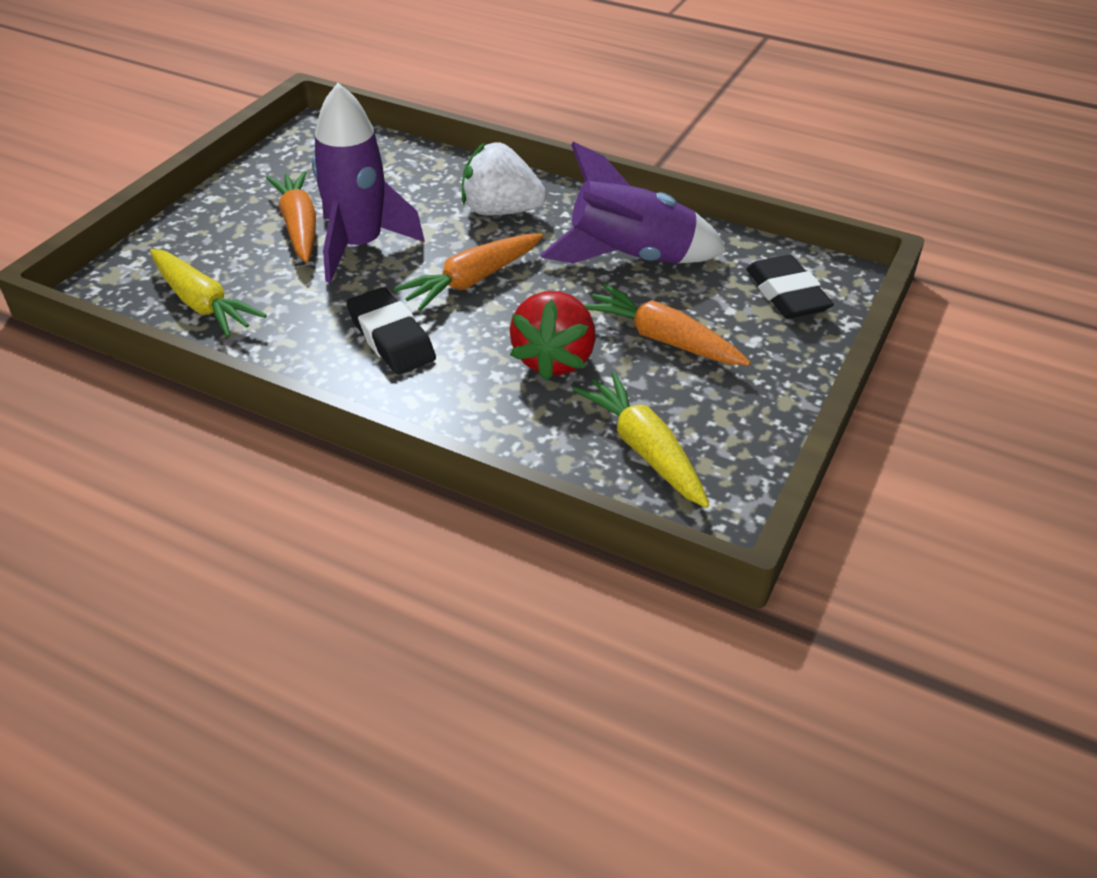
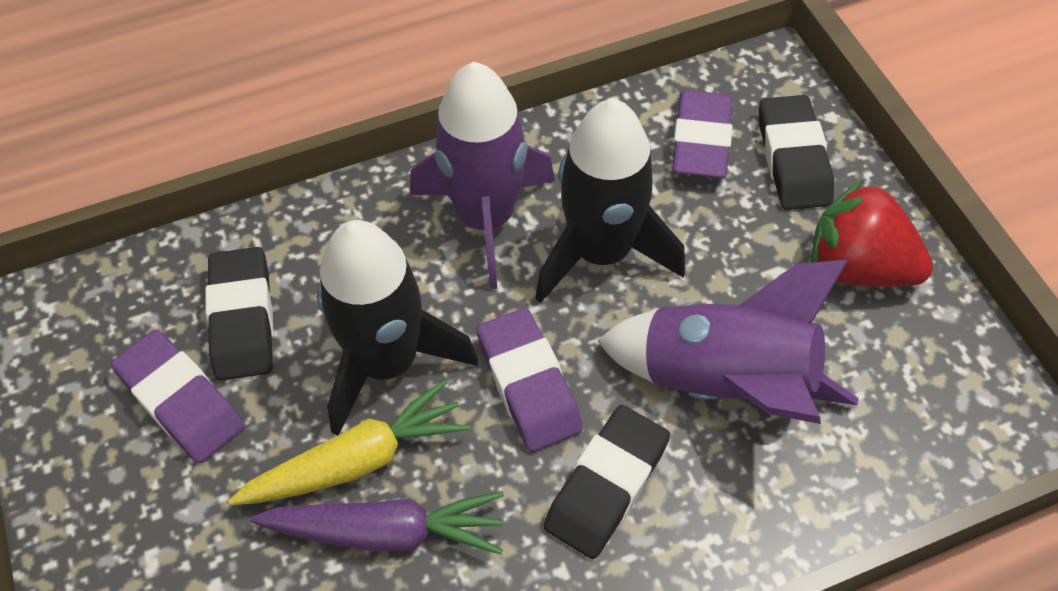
black eraser: [346,287,436,374] [746,255,834,319] = 2 -> [205,247,274,381] [544,405,670,559] [759,95,834,210] = 3
black rocket: none = 0 -> [317,220,478,436] [535,99,685,303] = 2
orange carrot: [266,171,316,263] [393,234,543,311] [583,284,751,365] = 3 -> none = 0
purple carrot: none = 0 -> [250,491,504,555] = 1
purple eraser: none = 0 -> [111,330,245,463] [477,308,582,452] [672,90,733,178] = 3
white strawberry: [462,142,547,215] = 1 -> none = 0
yellow carrot: [150,249,267,337] [573,372,709,508] = 2 -> [228,379,470,506] = 1

